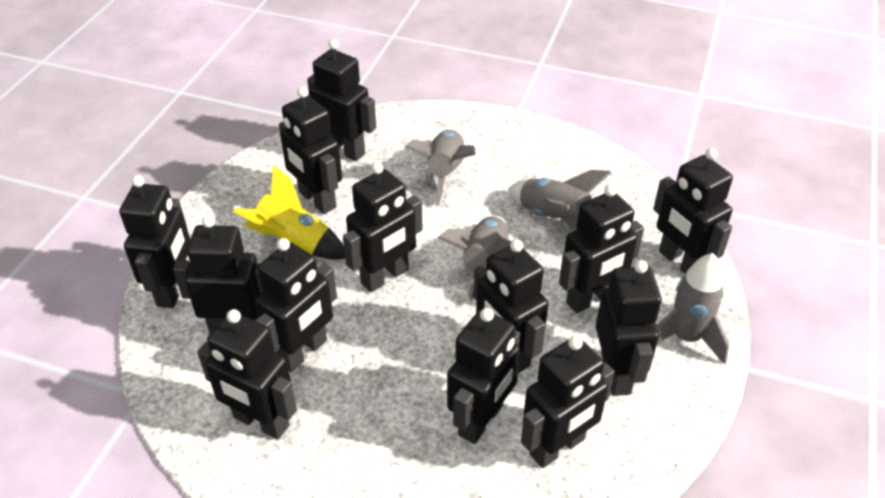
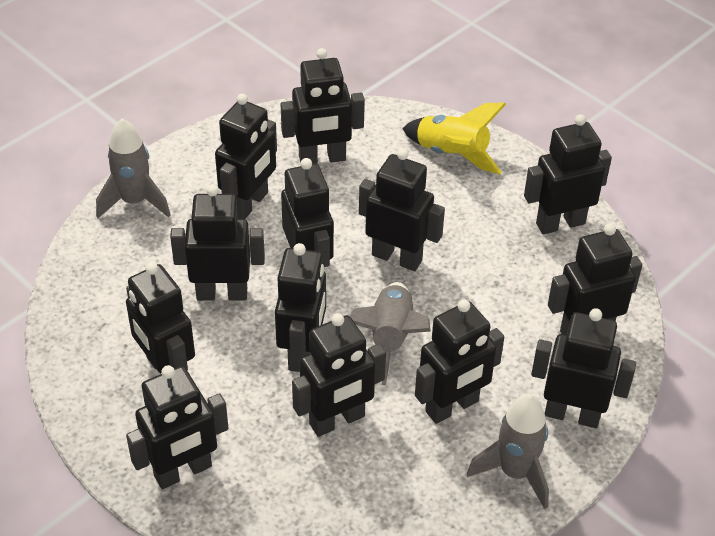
grey rocket: [404,130,476,206] [438,216,512,305] [508,170,612,231] [656,253,729,365] = 4 -> [96,118,170,218] [350,282,431,385] [467,394,549,509] = 3

